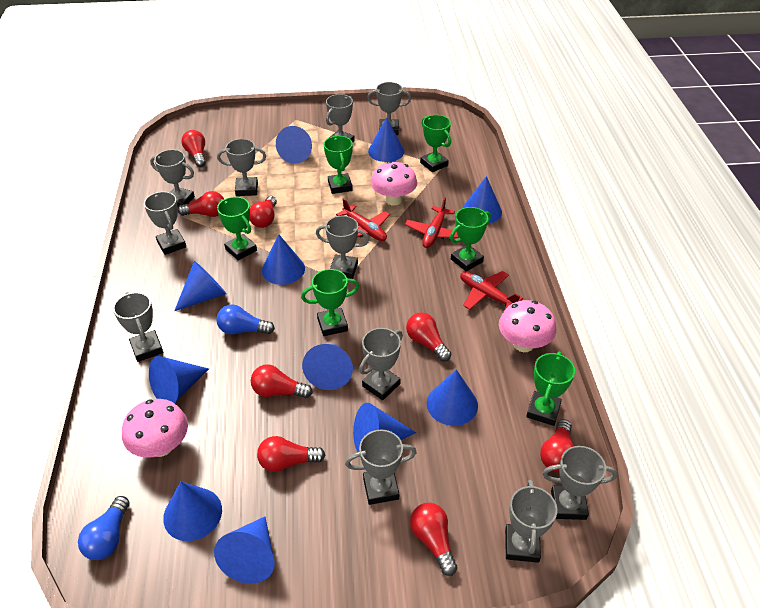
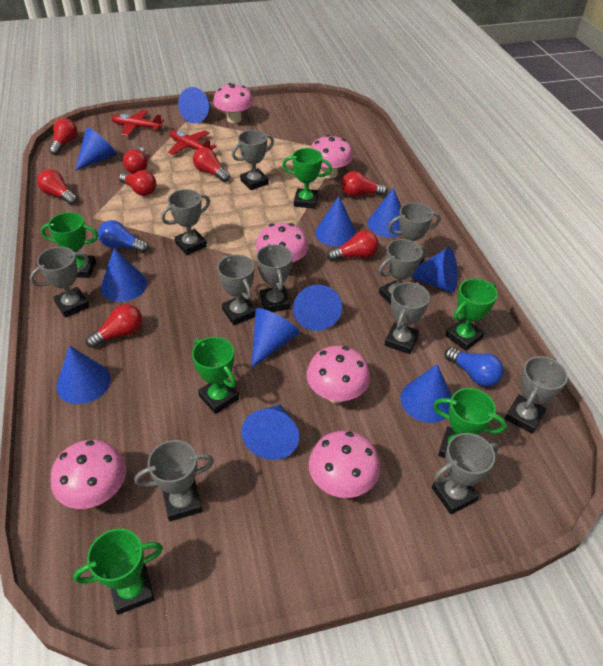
pink mushroom: [122,399,188,458] [371,161,417,206] [499,300,556,352] = 3 -> [51,440,126,509] [213,83,253,123] [256,223,308,267] [307,346,370,403] [309,431,380,498] [311,135,353,179] = 6
red plane: [336,198,390,241] [405,197,459,248] [460,271,523,310] = 3 -> [111,110,164,136] [168,130,217,155] = 2

